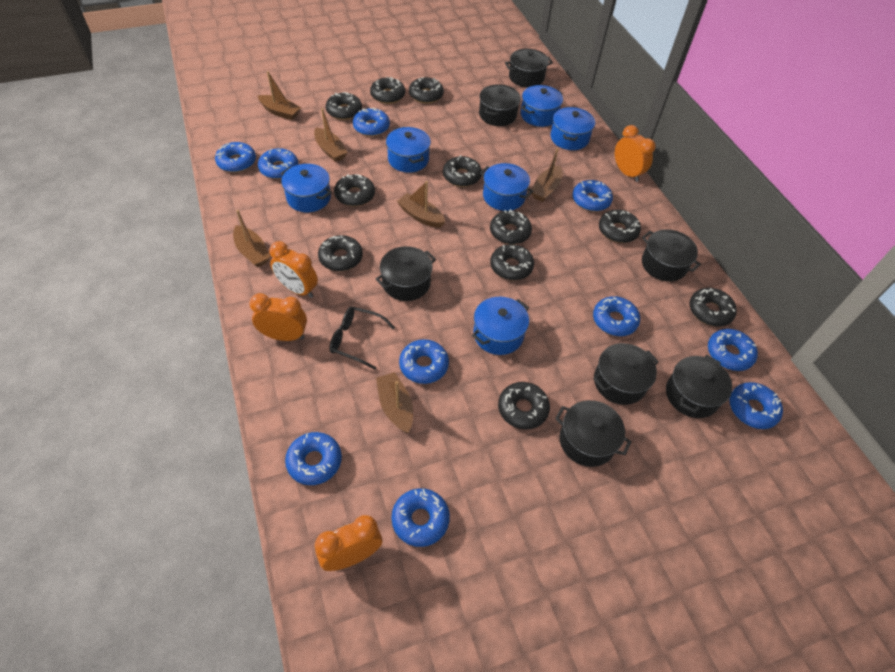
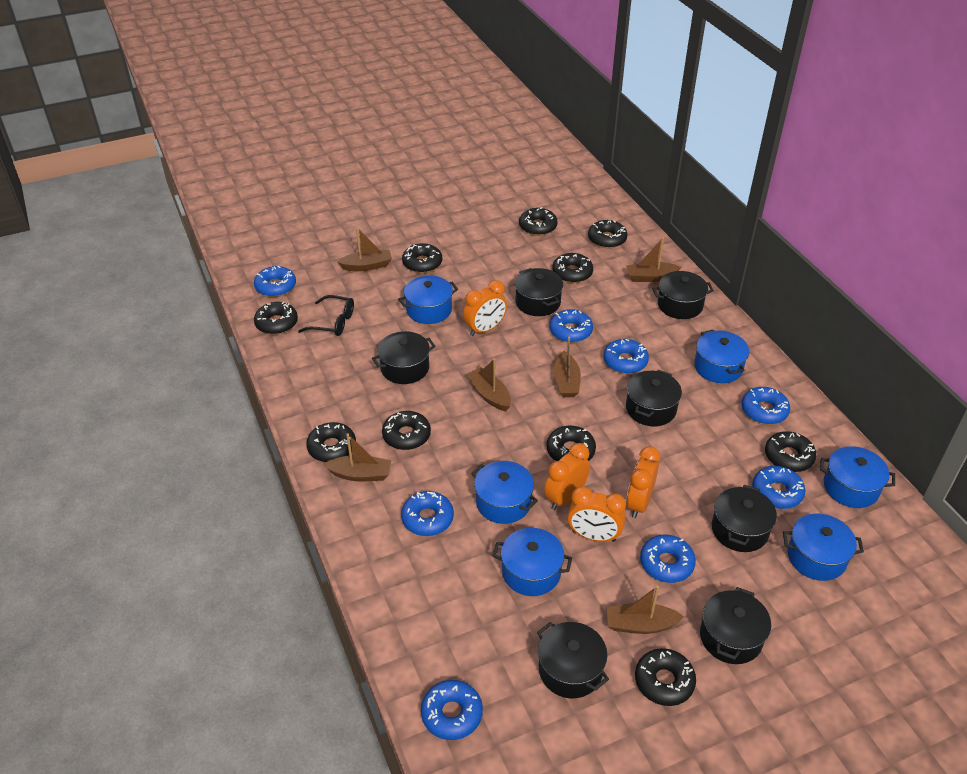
black donut: [318,235,363,271] [326,92,362,120] [334,174,375,206] [370,76,405,104] [409,77,444,103] [443,155,482,187] [490,209,532,244] [490,244,534,280] [498,382,550,430] [599,210,641,243] [689,288,737,327] = 11 -> [254,301,298,335] [306,422,356,462] [382,411,431,450] [402,243,442,273] [519,207,558,236] [547,426,596,461] [552,253,593,283] [588,220,627,248] [635,648,696,706] [765,431,816,472] = 10
blue donut: [215,142,256,172] [258,148,298,179] [285,432,342,485] [353,108,390,136] [392,488,450,547] [399,339,449,384] [572,180,613,211] [593,296,640,336] [708,329,758,371] [730,382,783,429] = 10 -> [254,266,296,297] [401,491,454,536] [421,680,483,740] [549,309,593,343] [603,339,649,374] [640,535,696,583] [741,387,790,424] [752,466,805,509] = 8

